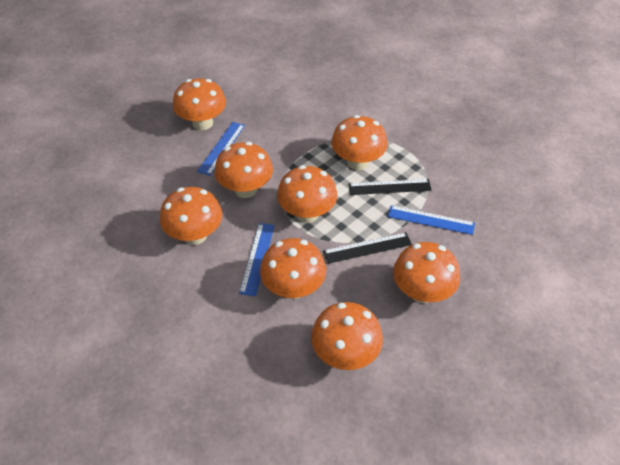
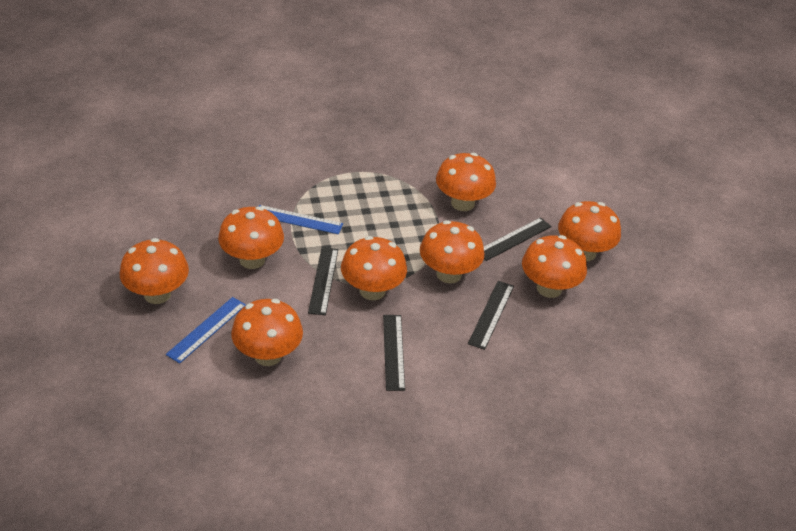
black ruler: [323,232,412,264] [349,179,431,195] = 2 -> [308,247,338,315] [383,315,405,391] [468,281,514,350] [484,217,551,261] = 4
blue ruler: [197,122,245,176] [239,223,275,296] [388,205,475,235] = 3 -> [166,297,246,364] [259,205,343,234] = 2

